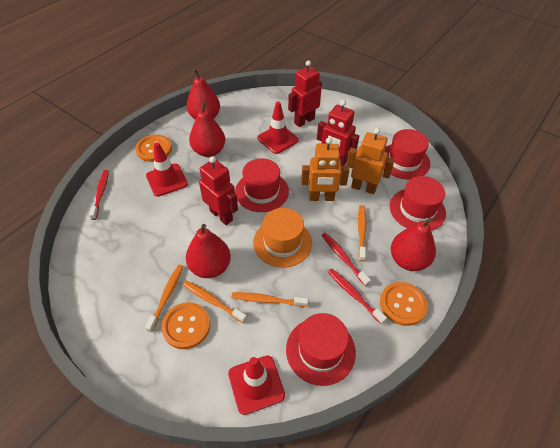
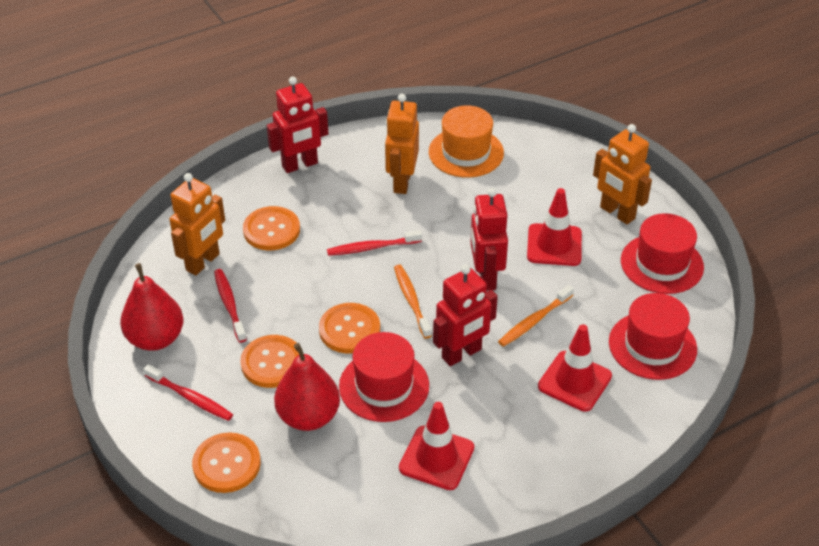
orange button: [135,135,172,162] [161,302,210,349] [380,282,428,326] = 3 -> [192,432,261,493] [240,335,299,388] [243,206,300,250] [319,303,380,353] = 4
orange robot: [301,138,349,201] [346,128,395,194] = 2 -> [170,173,225,275] [385,94,419,194] [593,124,652,224] = 3
orange toothbrush: [145,264,183,332] [183,281,247,323] [232,292,308,307] [358,205,367,262] = 4 -> [394,265,432,339] [498,285,574,347] = 2
red hat: [235,158,289,212] [286,313,356,386] [384,129,430,179] [390,176,446,231] = 4 -> [339,332,429,422] [609,293,697,380] [621,213,704,294] = 3
red pear: [186,69,220,120] [186,224,231,278] [189,101,225,157] [391,218,436,271] = 4 -> [120,263,183,351] [274,343,340,431] = 2

